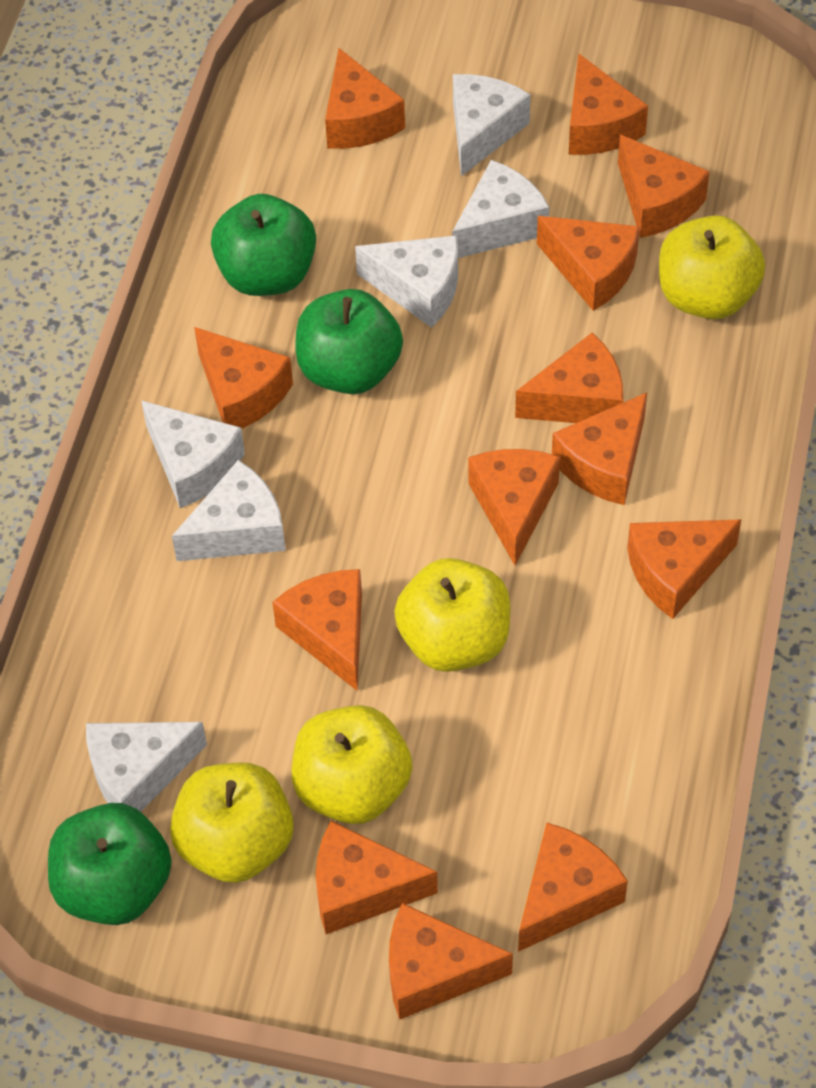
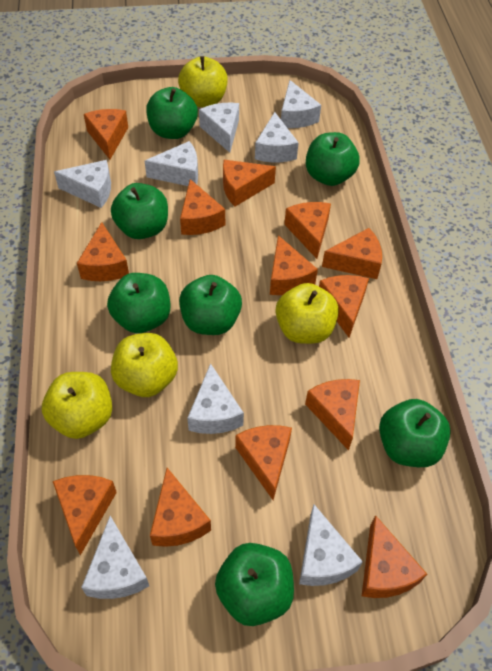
green apple: [48,803,172,925] [211,194,316,296] [295,289,403,394] = 3 -> [107,273,170,333] [111,183,168,239] [146,87,198,139] [179,275,242,335] [215,543,294,626] [306,132,360,186] [379,399,451,467] = 7
white cheese: [86,722,207,812] [141,400,245,508] [172,460,286,561] [355,235,458,328] [452,160,549,258] [453,74,530,176] = 6 -> [54,160,111,208] [81,516,149,599] [145,141,198,186] [187,363,244,434] [199,103,239,153] [255,112,299,162] [281,80,321,128] [299,504,363,586] = 8

